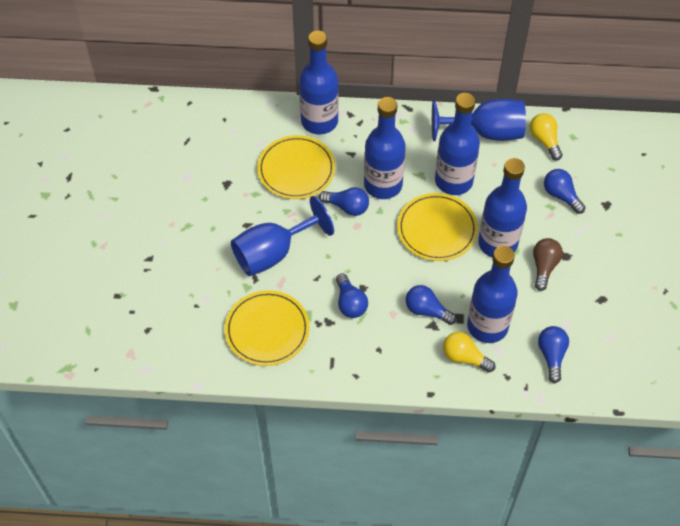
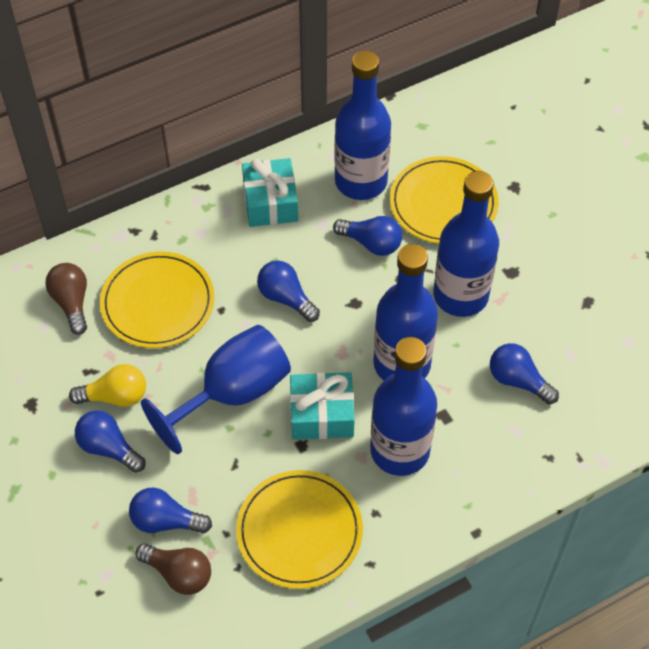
blue bottle: [299,31,339,134] [364,97,406,199] [435,93,480,195] [467,246,518,343] [478,158,527,257] = 5 -> [334,51,391,200] [370,337,437,476] [373,244,438,380] [433,171,499,317] = 4
blue goblet: [231,196,334,276] [432,99,526,141] = 2 -> [141,325,291,454] = 1
brown light bulb: [533,238,563,291] = 1 -> [45,263,87,335] [136,543,211,595] = 2
turquoise gift: none = 0 -> [242,158,298,227] [290,372,355,440] = 2
yellow light bulb: [443,332,495,373] [530,113,563,161] = 2 -> [69,364,146,407] = 1

